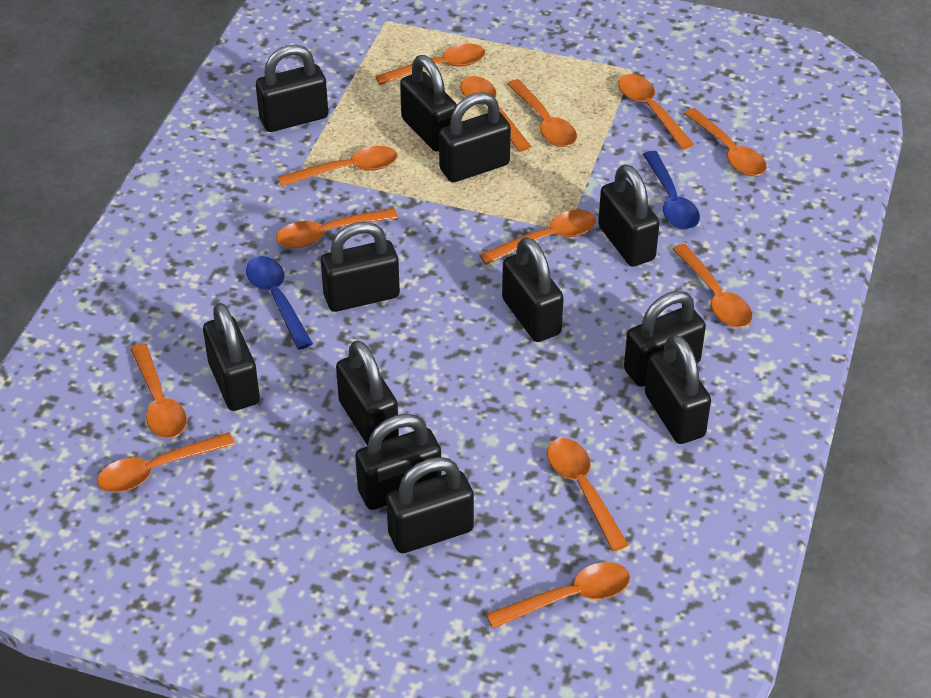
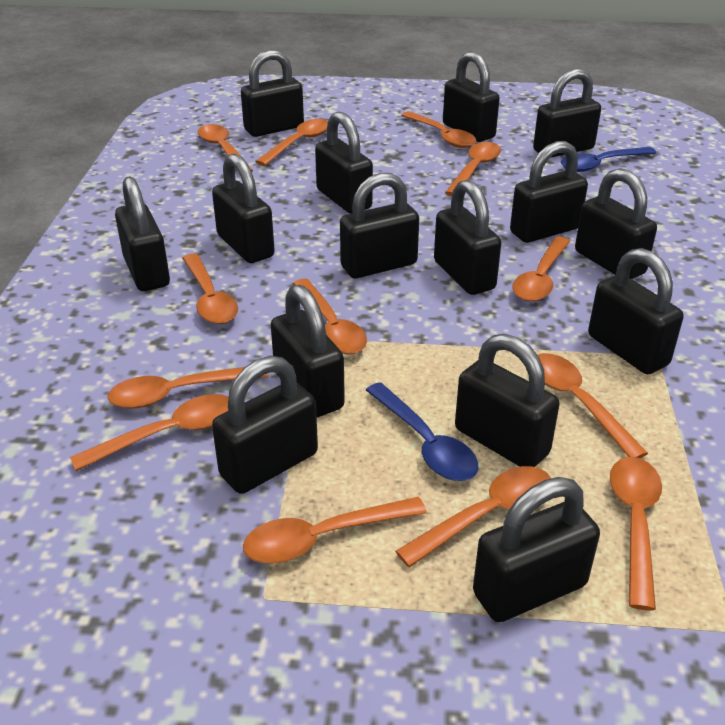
black padlock: [203,303,260,411] [256,45,328,132] [321,222,400,312] [336,340,399,446] [355,414,442,510] [386,457,474,553] [400,55,457,152] [439,92,511,182] [502,237,564,342] [598,164,660,267] [624,291,706,387] [645,335,711,444] = 12 -> [115,176,170,291] [212,154,275,263] [212,356,318,494] [241,50,304,137] [271,285,345,417] [315,112,373,214] [340,173,419,278] [434,180,501,295] [443,51,500,142] [455,334,560,467] [473,477,600,622] [510,141,588,243] [533,68,601,158] [575,168,657,279] [588,248,684,374] = 15

